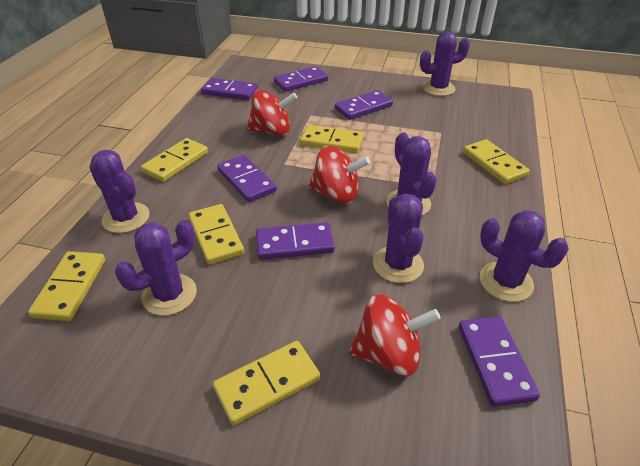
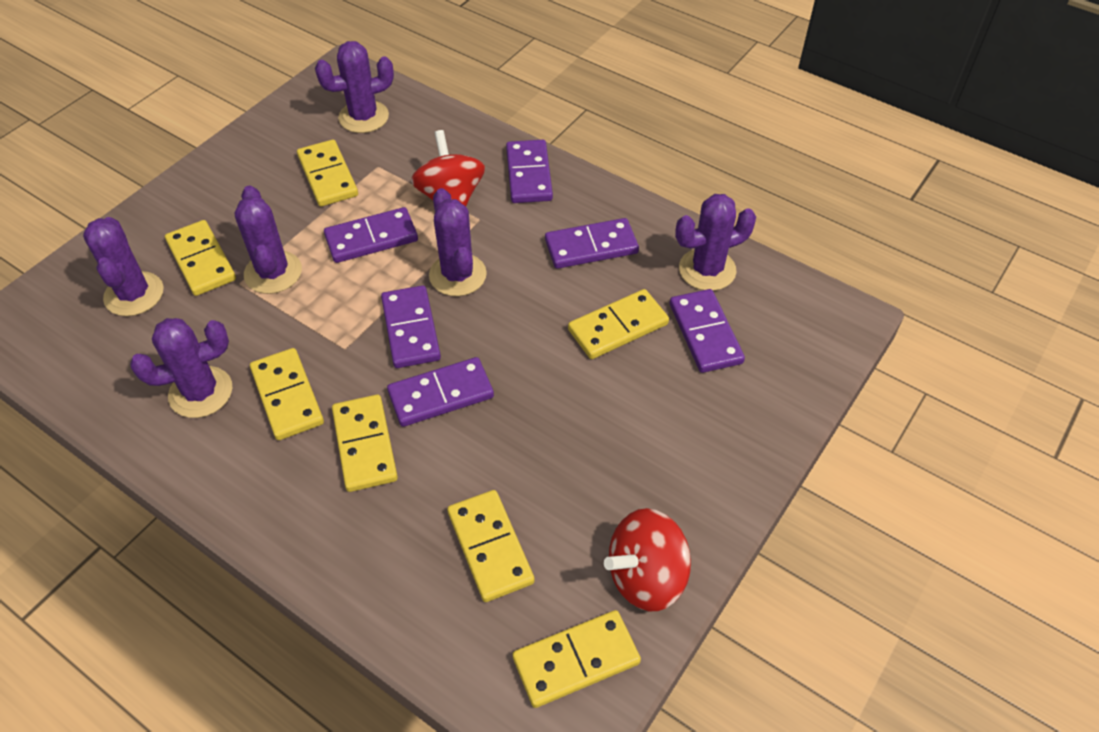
red spinning top: [247,89,297,136] [308,146,370,203] [349,295,441,376] = 3 -> [411,130,485,207] [604,508,691,611] = 2
yellow domino: [28,251,105,321] [141,138,208,182] [189,204,244,265] [213,341,320,426] [300,125,364,153] [463,139,530,184] = 6 -> [165,220,236,296] [250,348,324,440] [297,140,358,206] [332,395,398,492] [447,490,535,602] [513,610,641,708] [568,289,669,359] = 7

